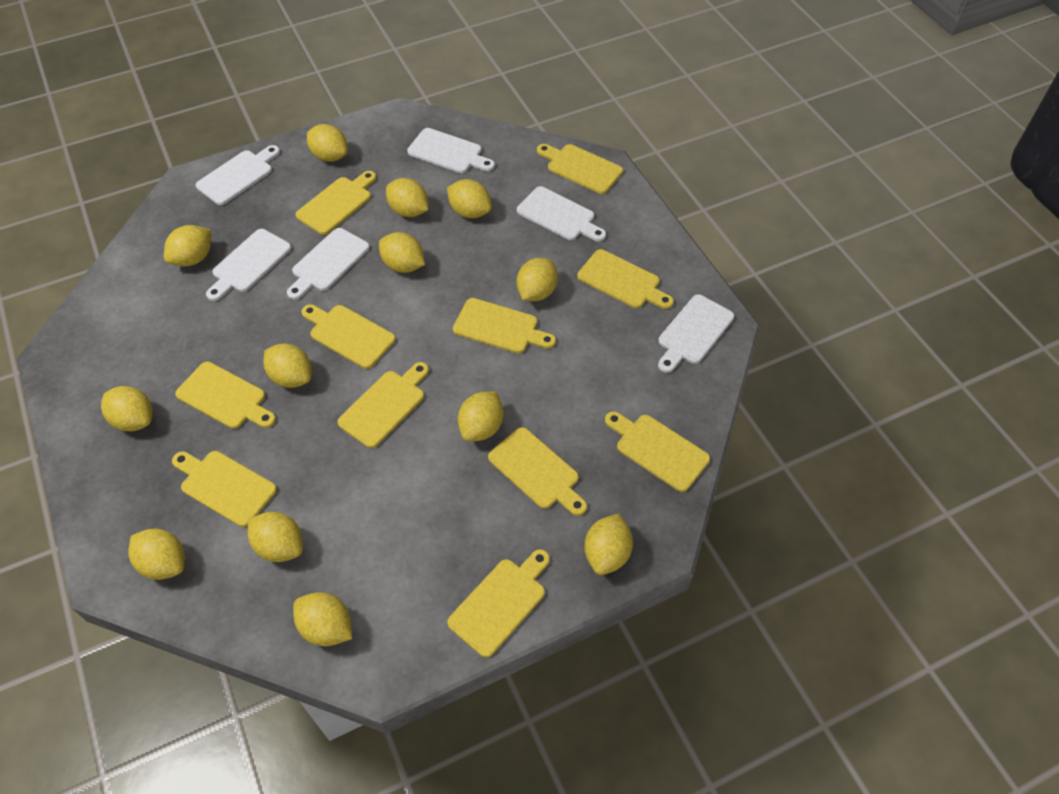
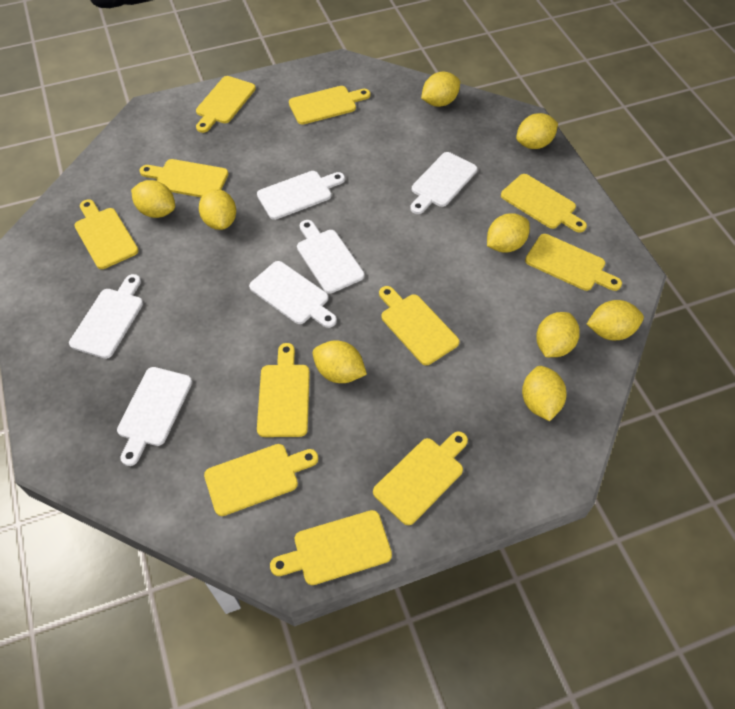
yellow lemon: [101,386,153,431] [128,529,185,580] [164,225,211,266] [248,512,303,562] [263,343,312,388] [293,592,352,646] [307,124,348,162] [379,232,425,273] [386,178,428,217] [447,179,492,218] [458,392,504,442] [516,258,558,301] [584,513,633,575] = 13 -> [131,180,175,218] [199,189,236,230] [313,340,367,383] [421,72,460,107] [487,213,530,253] [516,113,558,149] [522,366,567,421] [536,312,580,357] [587,300,644,340] = 9

